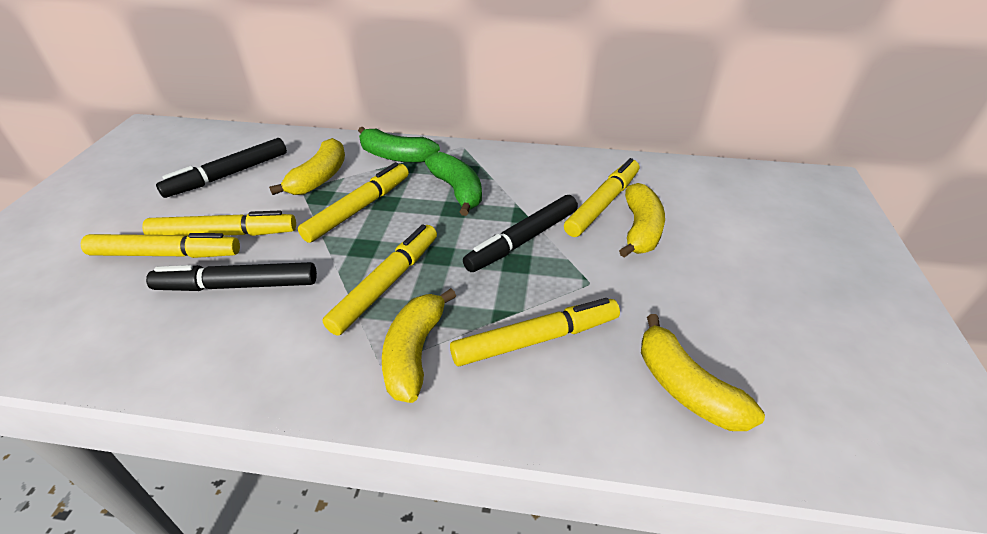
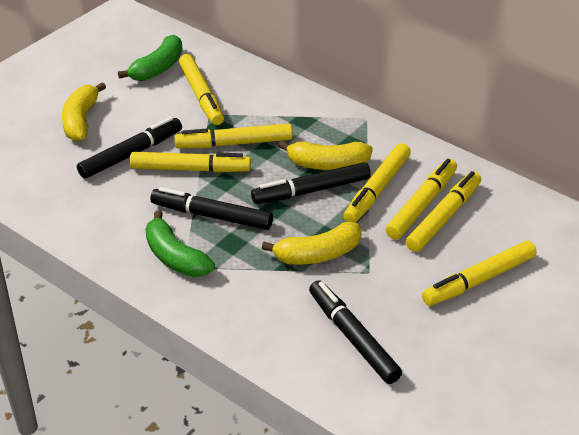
black marker: [146,262,317,291] [156,138,287,198] [463,195,578,272] = 3 -> [77,117,182,179] [150,187,273,230] [251,162,371,204] [309,280,402,384] = 4
yellow banana: [269,138,345,195] [382,288,456,403] [619,183,665,258] [641,314,765,431] = 4 -> [62,82,106,141] [262,222,362,265] [278,140,373,170] = 3
yellow marker: [81,233,240,258] [142,211,296,236] [298,162,409,243] [323,224,437,336] [450,298,620,366] [564,158,639,237] = 6 -> [130,152,251,173] [175,123,292,148] [179,54,224,125] [343,143,411,223] [386,159,457,240] [406,171,481,252] [422,240,537,306] = 7

